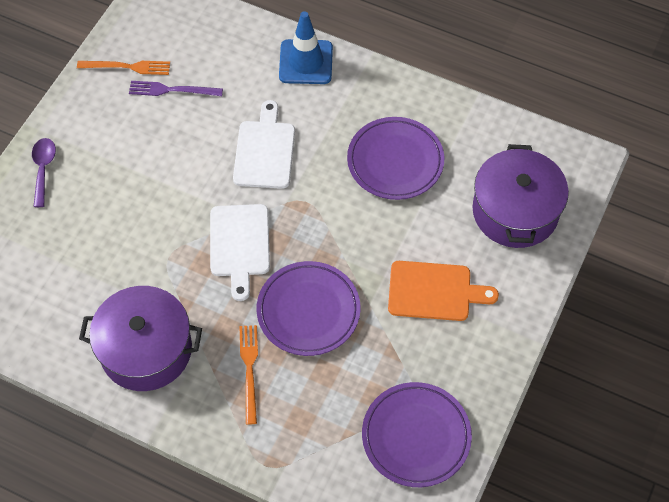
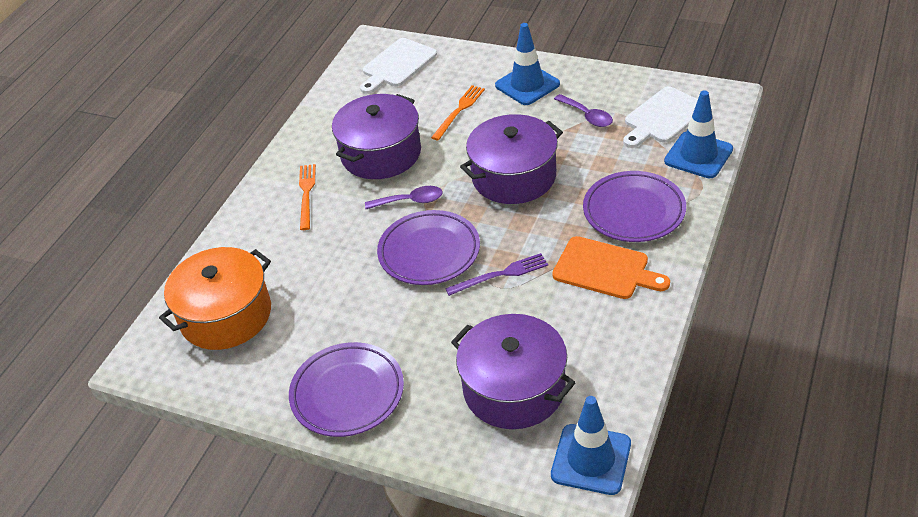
blue traffic cone: [279,11,333,84] = 1 -> [495,23,560,105] [551,396,631,495] [664,90,733,178] = 3
orange pot: none = 0 -> [159,247,271,350] = 1
purple pot: [79,286,202,391] [472,144,569,248] = 2 -> [332,94,421,179] [451,314,576,429] [460,114,563,204] = 3
purple spoon: [32,138,56,207] = 1 -> [365,186,443,209] [554,94,613,127] = 2

